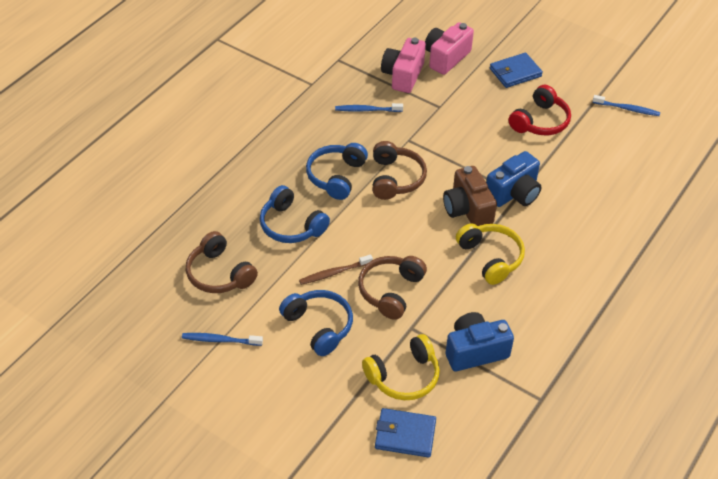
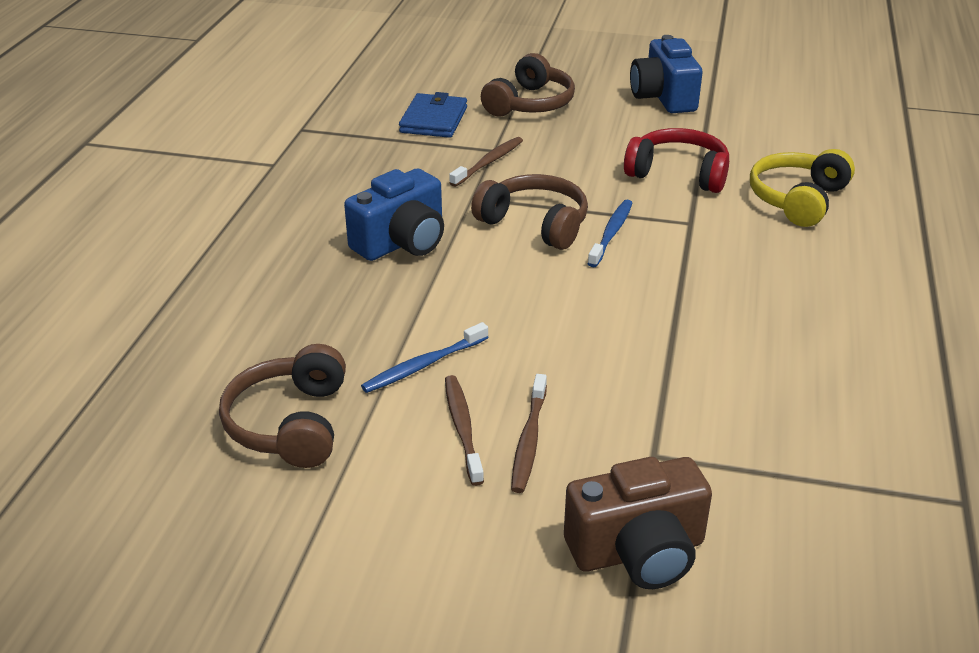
blue headphones: [260,185,330,243] [279,290,353,356] [306,143,368,200] = 3 -> none = 0
blue toothbrush: [182,333,263,346] [335,103,403,112] [593,95,660,116] = 3 -> [361,322,489,393] [587,200,632,267] = 2
blue wallet: [375,408,436,458] [490,53,543,88] = 2 -> [399,92,467,138] = 1
brown toothbrush: [299,254,373,285] = 1 -> [445,375,484,486] [449,137,523,187] [511,374,547,493] = 3
pink camera: [381,38,426,93] [425,22,474,75] = 2 -> none = 0
yellow headphones: [362,334,440,400] [456,224,525,285] = 2 -> [750,149,855,227] = 1

